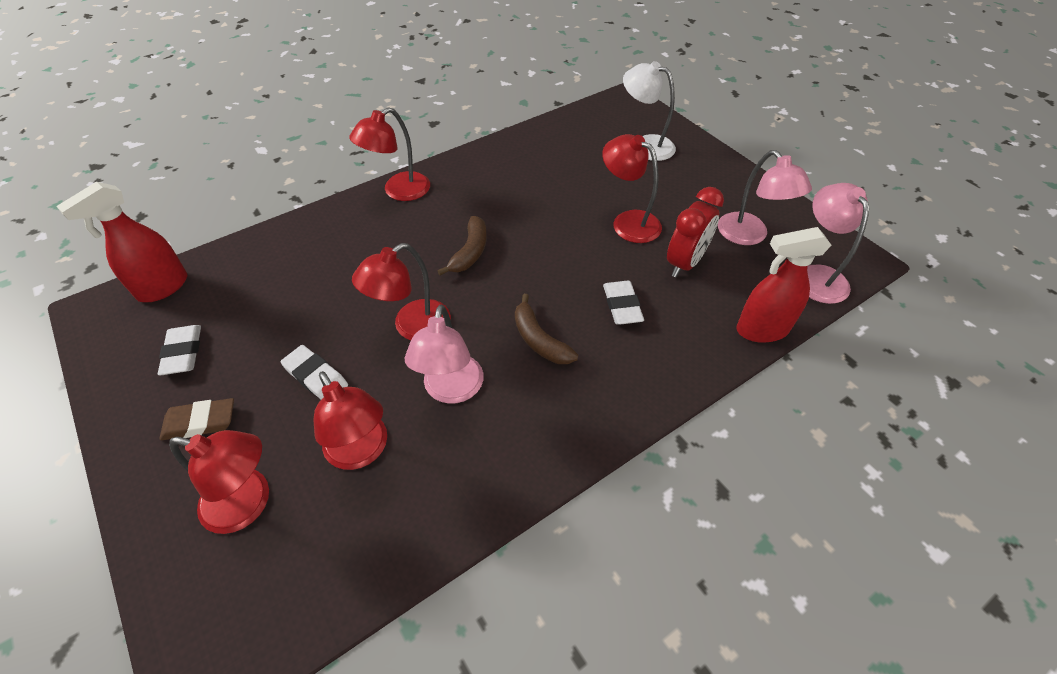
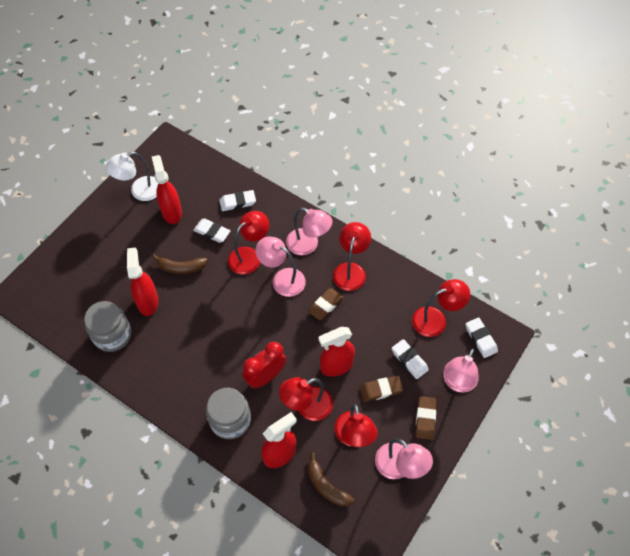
brown eraser: [160,398,234,440] = 1 -> [308,288,343,320] [360,376,403,402] [415,396,436,440] = 3
grey jar: none = 0 -> [84,301,131,352] [206,388,251,439] = 2
pink lamp: [405,305,484,404] [718,150,812,245] [807,183,869,304] = 3 -> [256,237,306,297] [286,208,332,255] [375,438,433,479] [443,348,479,393] = 4
red spray bottle: [56,182,187,302] [736,227,832,343] = 2 -> [127,248,158,316] [152,155,182,224] [261,412,297,468] [318,327,355,377] = 4
white eraser: [158,325,201,376] [281,345,348,399] [603,281,644,325] = 3 -> [193,218,230,243] [219,190,256,211] [392,339,429,379] [466,317,498,358] = 4

